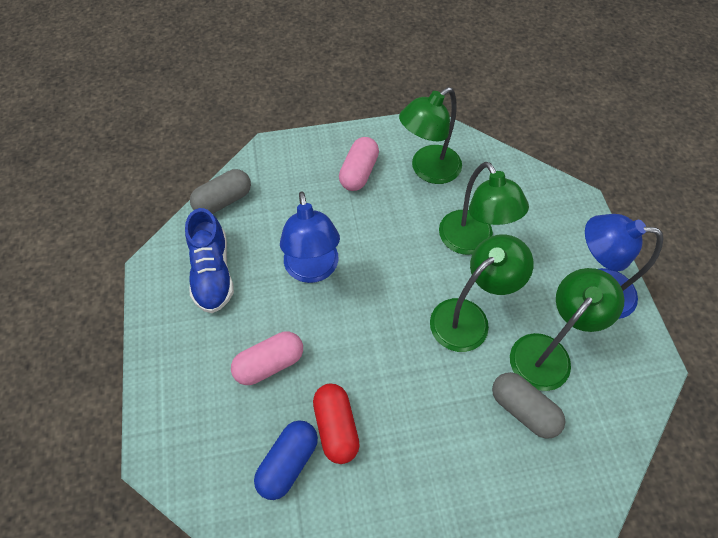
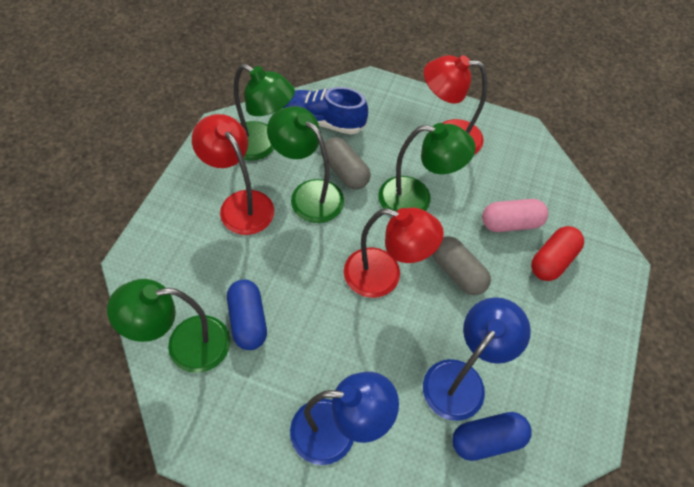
blue capsule: [254,420,318,500] = 1 -> [227,279,267,350] [452,412,532,461] = 2
pink capsule: [231,332,303,385] [339,137,379,191] = 2 -> [482,199,548,232] = 1
red lamp: none = 0 -> [192,114,274,235] [344,208,444,298] [424,55,487,155] = 3

